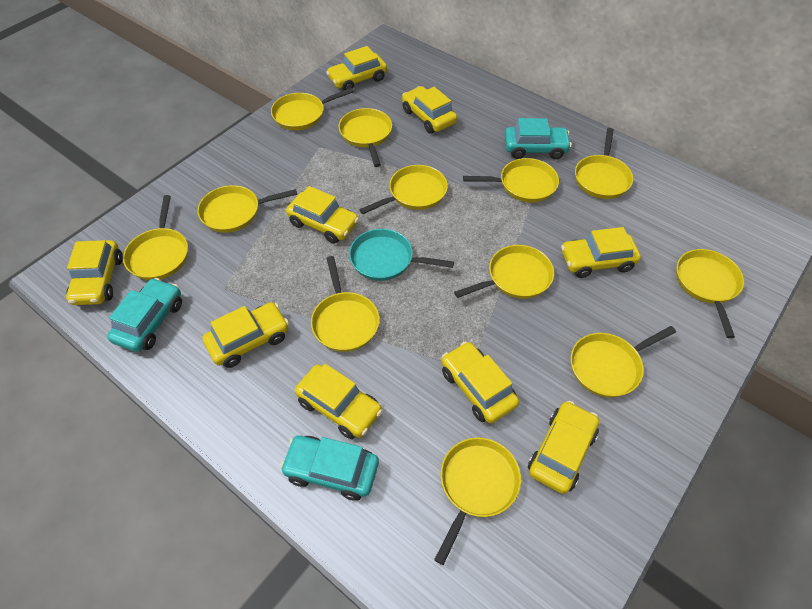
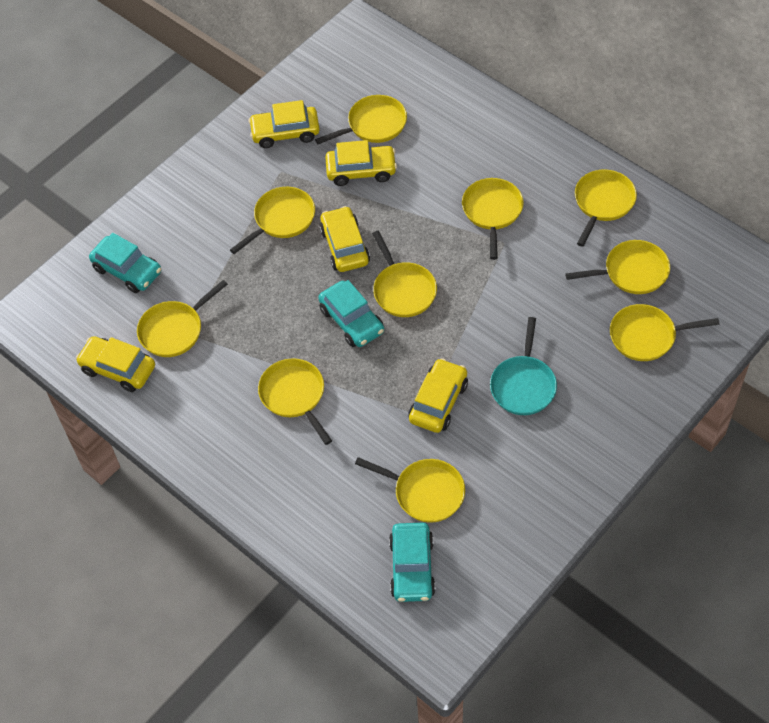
yellow car: [66,240,123,305] [202,302,289,368] [286,186,359,244] [295,364,383,439] [326,46,387,91] [402,86,457,133] [442,341,519,424] [528,401,599,494] [561,227,641,278] = 9 -> [76,336,155,392] [248,100,320,148] [319,206,370,272] [325,140,397,186] [408,358,468,433] = 5
yellow pan: [123,195,188,280] [198,185,297,233] [271,88,354,130] [311,256,379,352] [338,108,392,167] [360,165,448,214] [434,437,521,565] [454,245,554,299] [463,158,559,202] [571,326,676,397] [575,128,633,199] [676,249,744,338] = 12 -> [137,280,228,357] [230,187,315,254] [258,358,332,445] [315,95,407,144] [355,457,465,523] [372,231,437,317] [462,178,524,260] [565,240,670,294] [575,169,637,247] [610,304,720,361] = 10

